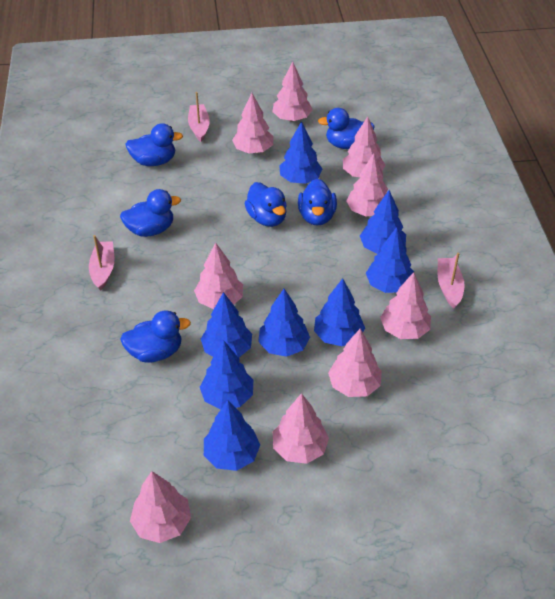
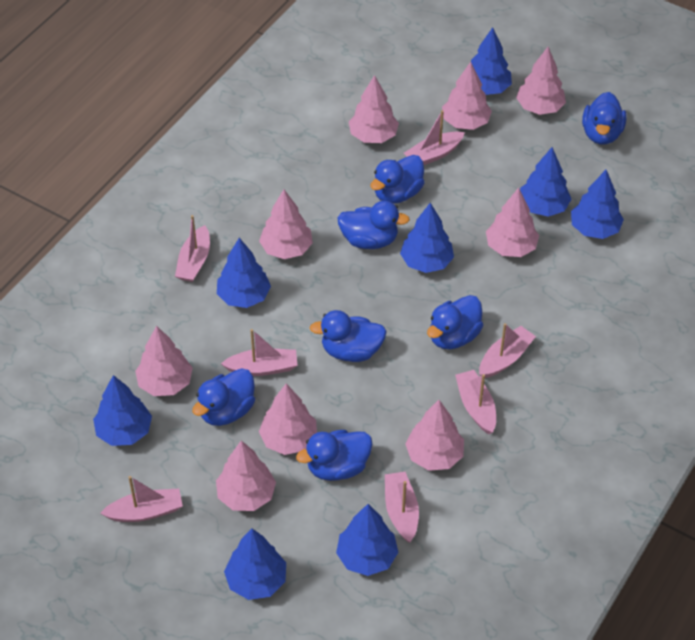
blue duck: [120,189,181,237] [120,310,191,363] [125,123,183,166] [244,182,287,227] [298,179,337,226] [318,108,375,149] = 6 -> [192,368,255,426] [296,430,373,481] [310,310,387,362] [337,201,410,249] [370,155,425,204] [427,295,484,349] [582,92,627,145] = 7
pink boat: [89,235,114,291] [188,92,210,142] [438,252,465,309] = 3 -> [100,476,183,522] [175,215,210,282] [221,329,298,376] [385,472,419,543] [404,110,465,165] [455,370,496,434] [479,323,536,378] = 7

